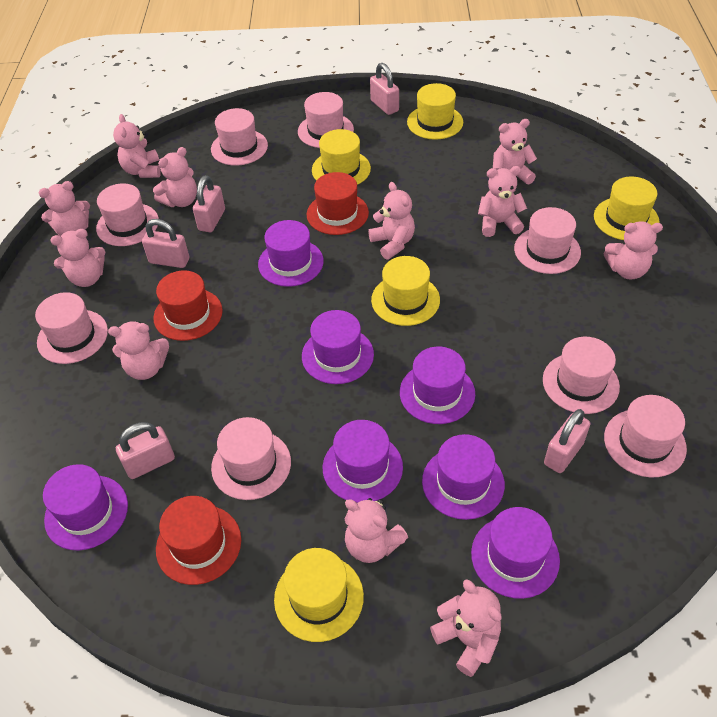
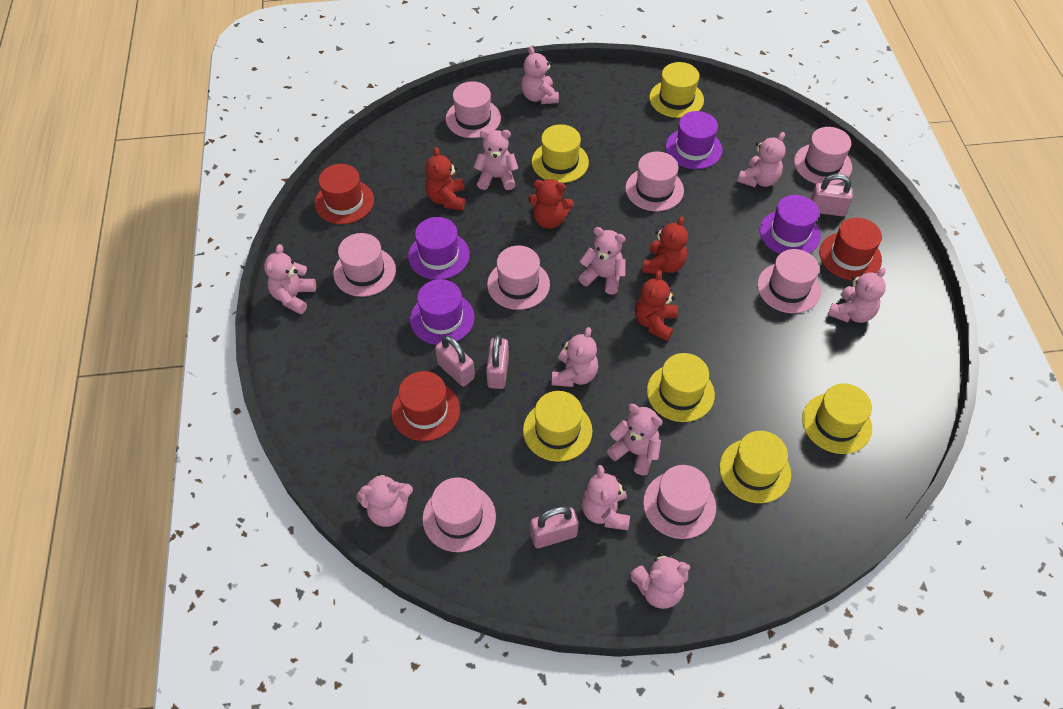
pink padlock: [116,422,175,479] [142,219,189,268] [193,175,225,232] [370,63,399,115] [544,409,590,473] = 5 -> [435,335,475,386] [486,334,509,389] [530,506,579,548] [811,174,853,216] = 4
purple hat: [43,464,128,551] [258,220,324,287] [302,310,374,384] [323,420,403,503] [400,347,475,424] [422,434,505,520] [471,507,560,599] = 7 -> [408,217,470,280] [410,279,475,345] [666,111,722,169] [760,195,821,254] = 4
red teddy bear: none = 0 -> [425,147,465,210] [528,179,574,229] [635,270,678,341] [642,216,688,274] = 4
yellow hat: [274,548,364,642] [312,129,371,185] [371,256,440,326] [407,83,463,140] [594,177,660,240] = 5 -> [523,391,592,462] [532,124,589,183] [647,353,715,422] [649,62,704,118] [719,431,791,503] [802,383,872,454] = 6

